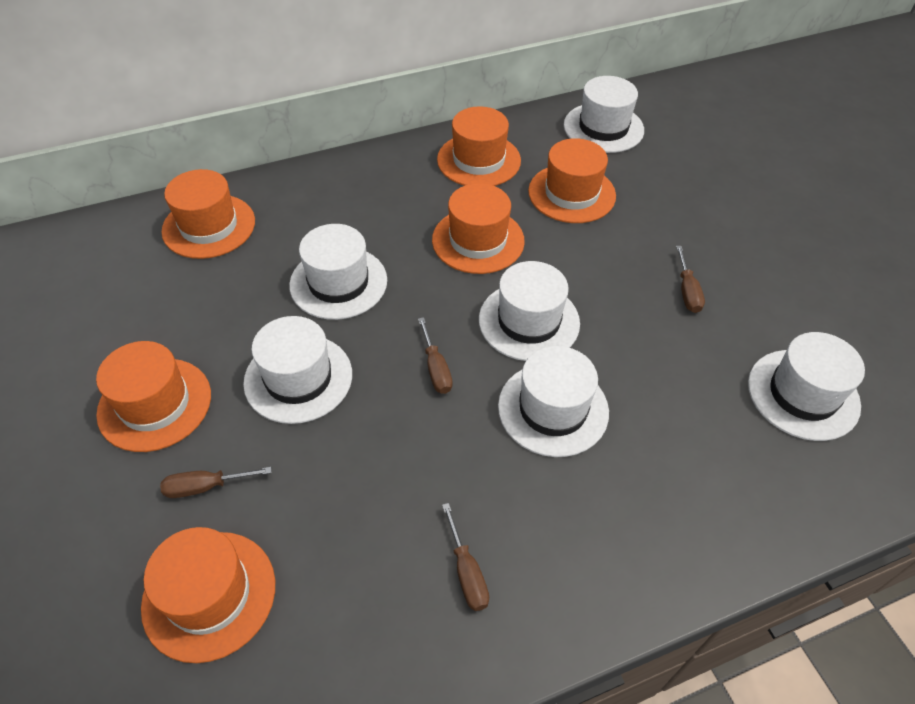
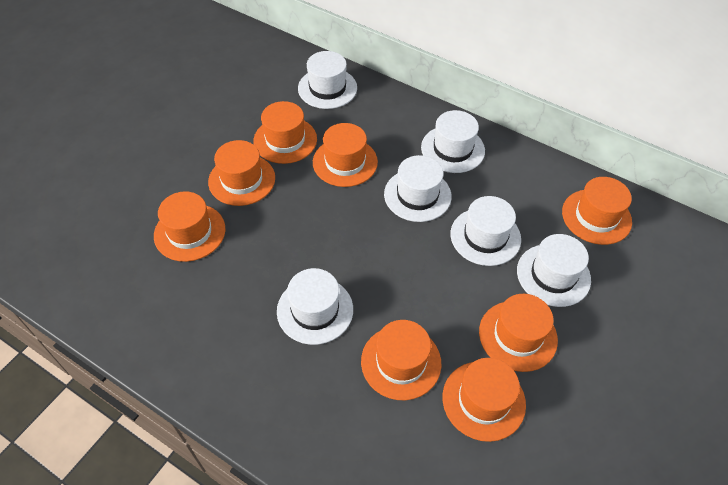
brown screwdriver: [160,467,272,498] [418,317,453,394] [442,503,489,611] [676,246,705,313] = 4 -> none = 0
orange hat: [96,341,211,452] [141,527,275,663] [161,169,255,259] [432,183,525,274] [437,106,521,186] [528,138,616,223] = 6 -> [154,191,225,262] [208,140,275,206] [253,101,317,164] [313,123,378,187] [361,320,441,400] [443,358,526,442] [479,294,558,372] [562,177,632,245] = 8

